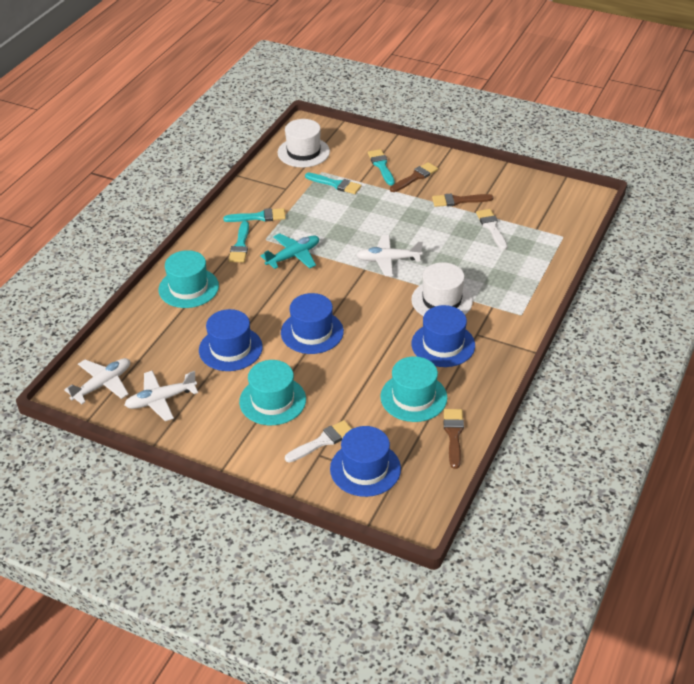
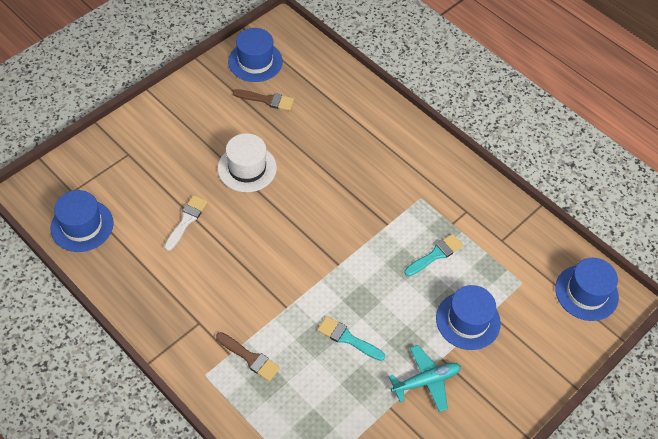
brown brush: [390,162,438,192] [432,194,494,207] [444,409,464,469] = 3 -> [216,332,280,381] [233,89,294,111] = 2
turquoise brush: [223,208,286,222] [229,221,249,263] [305,173,362,194] [368,149,395,185] = 4 -> [317,316,385,361] [405,234,463,276] = 2
turquoise hat: [159,250,219,308] [239,360,306,425] [380,356,447,422] = 3 -> none = 0
white brush: [285,420,352,463] [476,209,508,250] = 2 -> [164,195,208,251] = 1
white hat: [278,119,330,167] [411,262,473,316] = 2 -> [218,133,277,192] = 1
white plane: [64,358,130,404] [125,370,198,421] [356,235,423,276] = 3 -> none = 0

